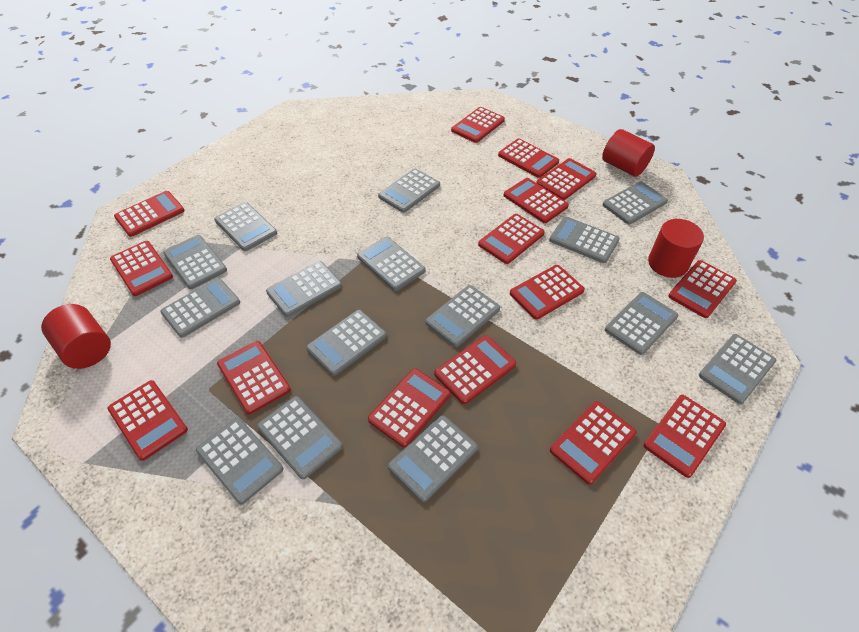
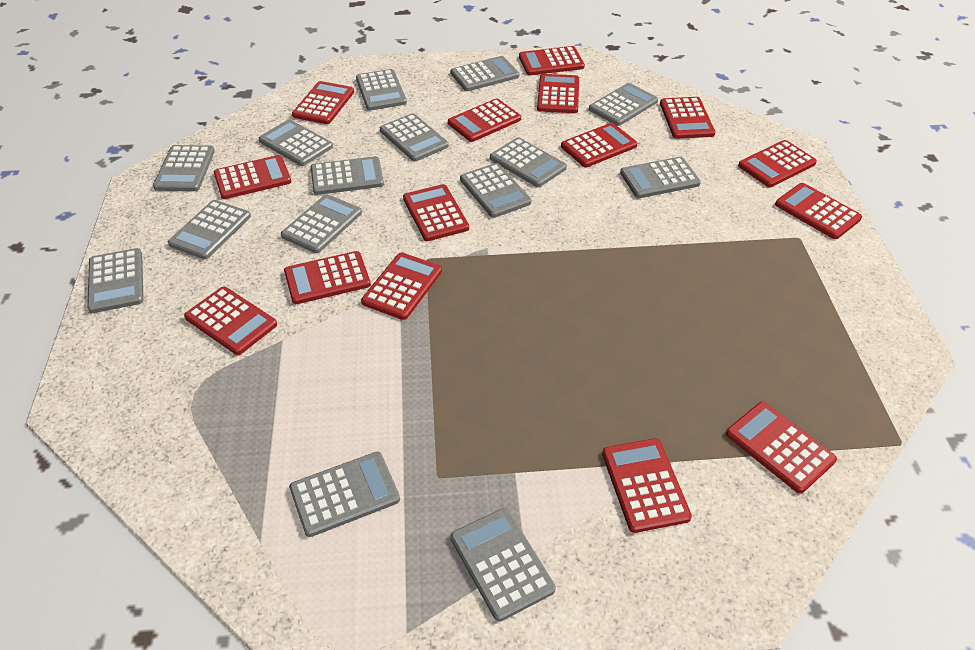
red cylinder: [41,304,111,369] [602,129,655,177] [648,219,704,278] = 3 -> none = 0

